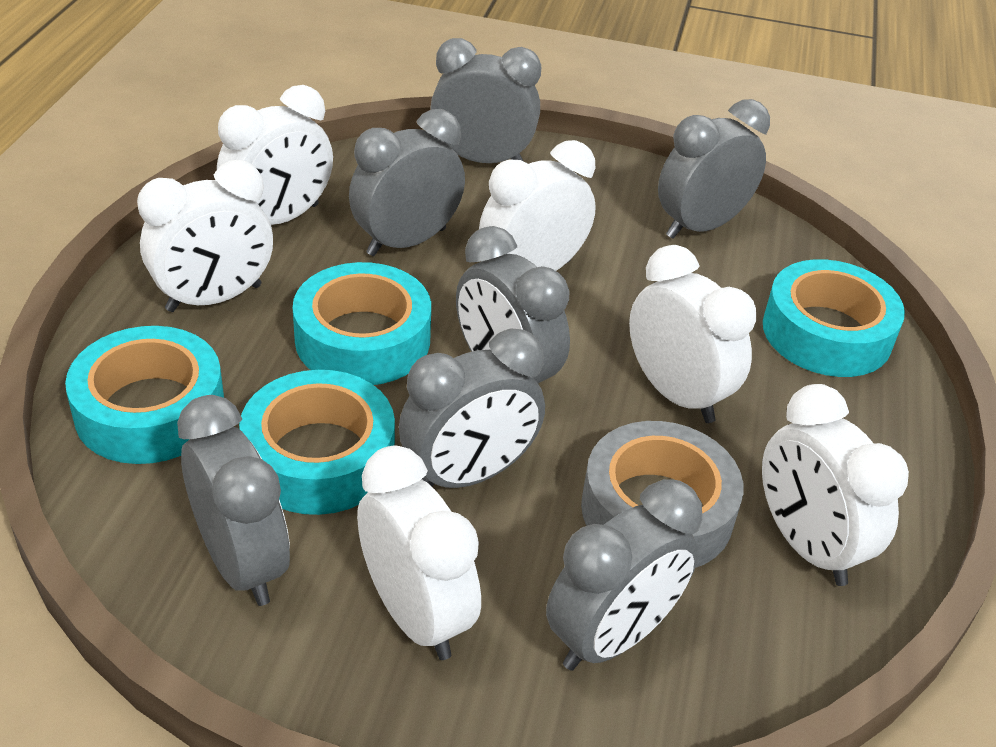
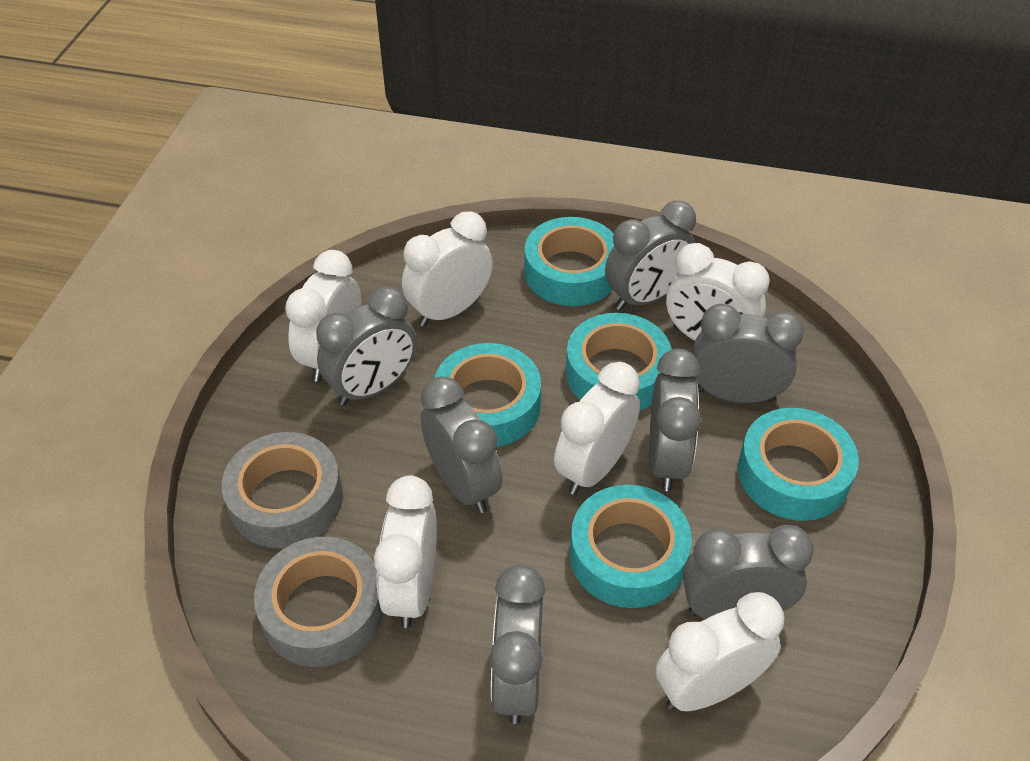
grey tape: [581,421,744,568] = 1 -> [222,432,343,548] [254,537,383,667] = 2
turquoise tape: [65,326,224,464] [239,370,395,515] [293,262,431,385] [763,259,905,377] = 4 -> [435,343,541,447] [524,217,614,306] [566,313,671,411] [570,485,692,608] [738,408,859,521] = 5

